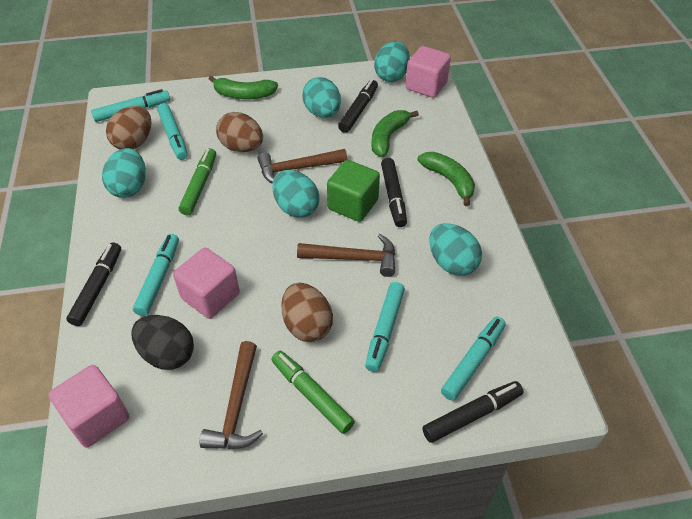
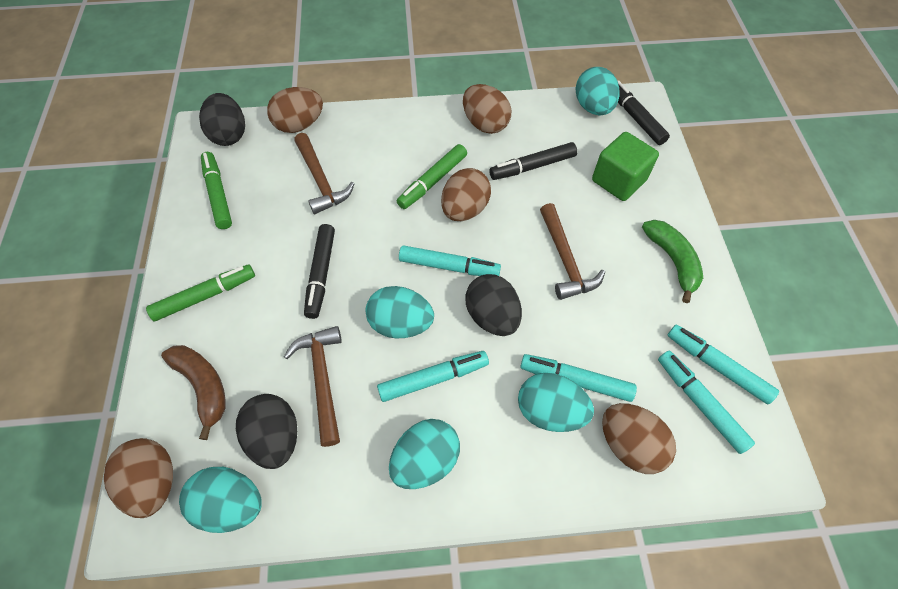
black egg: [131,315,194,370] = 1 -> [199,93,245,146] [236,394,297,469] [466,274,522,336] = 3
black marker: [66,242,121,326] [338,79,378,133] [381,158,407,227] [422,381,524,443] = 4 -> [304,224,335,319] [489,142,577,180] [618,80,670,145] = 3
brown banana: none = 0 -> [161,345,225,440] = 1
brown egg: [106,106,151,150] [216,112,263,152] [281,282,333,342] = 3 -> [104,438,173,518] [267,87,323,133] [441,168,491,221] [463,84,511,134] [602,403,676,474] = 5
green banana: [209,75,278,99] [371,110,419,157] [417,152,475,206] = 3 -> [642,220,703,303] = 1
green marker: [179,148,216,215] [271,351,355,434] = 2 -> [146,264,255,321] [201,152,232,229] [397,144,467,209] = 3
pink cube: [48,365,129,448] [173,247,240,319] [405,46,451,98] = 3 -> none = 0

